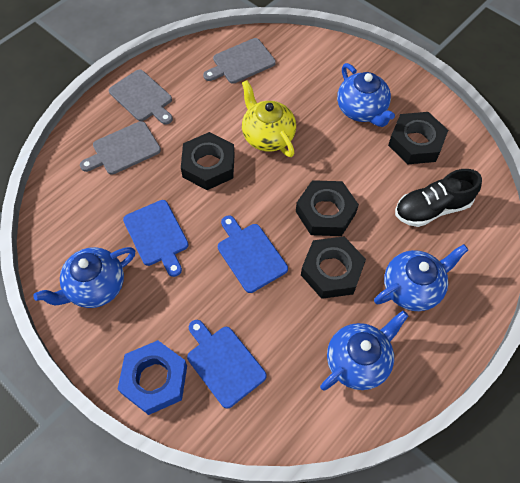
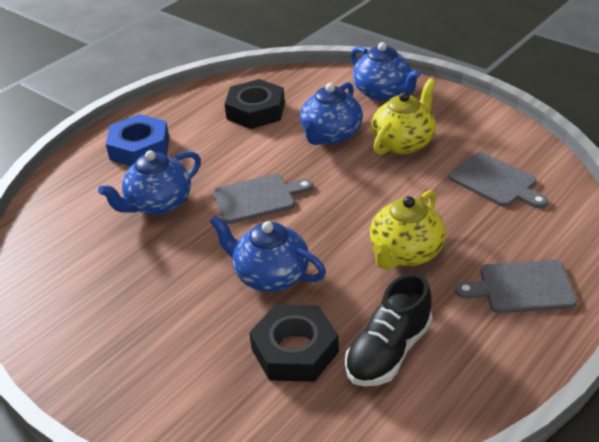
black nut: [181,132,235,190] [296,180,359,236] [301,237,366,299] [388,112,448,165] = 4 -> [225,79,285,129] [249,305,339,382] = 2
blue cutting board: [123,200,189,277] [187,320,267,409] [218,216,288,293] = 3 -> none = 0
yellow teapot: [242,80,296,157] = 1 -> [370,190,446,270] [371,78,436,155] = 2

